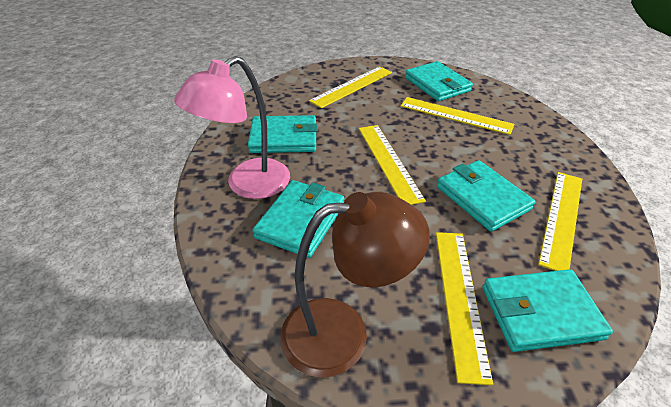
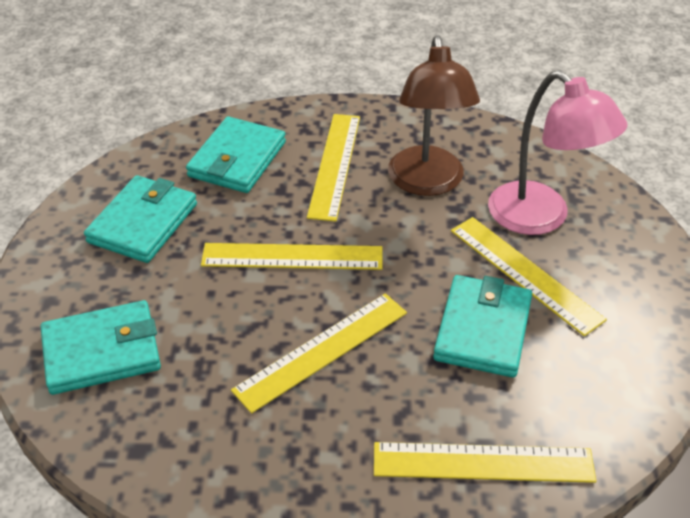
turquoise wallet: [248,115,318,153] [253,180,344,258] [405,61,473,101] [437,160,535,232] [482,269,613,352] = 5 -> [41,300,161,395] [84,175,197,263] [186,117,286,193] [433,275,532,378] = 4

